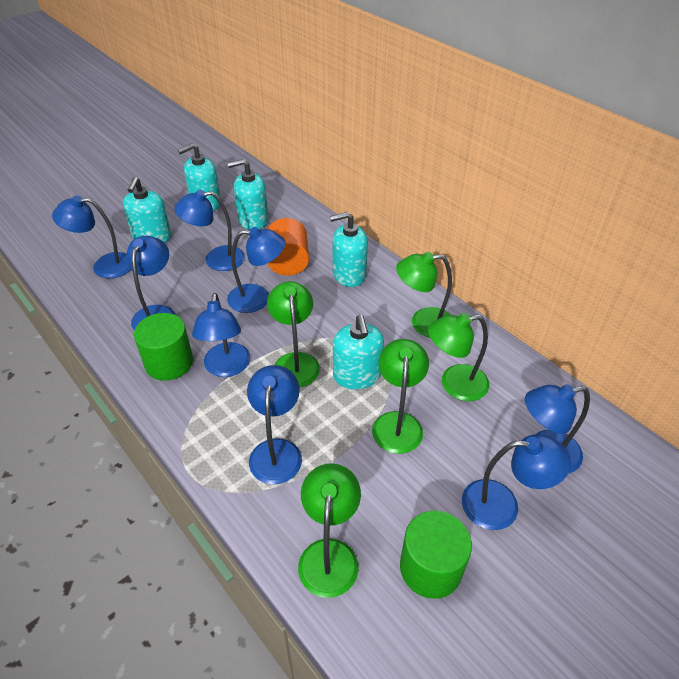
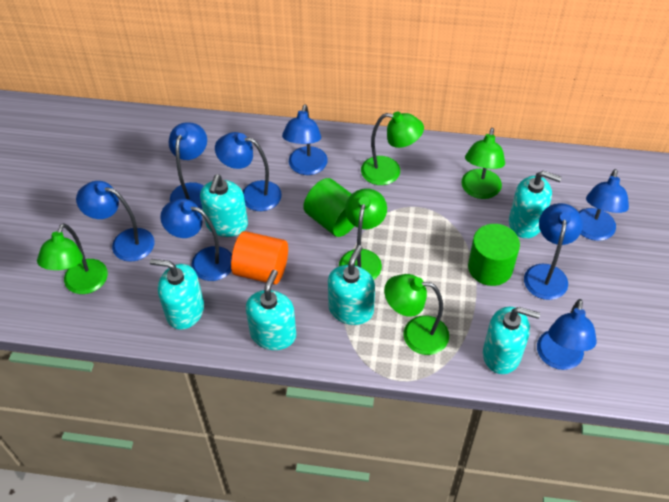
turquoise soap dispenser: [123,177,171,243] [178,143,221,211] [227,159,268,230] [330,212,368,287] [333,315,384,389] = 5 -> [150,259,204,330] [200,174,248,237] [246,270,296,350] [328,245,375,325] [483,307,540,374] [509,171,562,238] = 6

